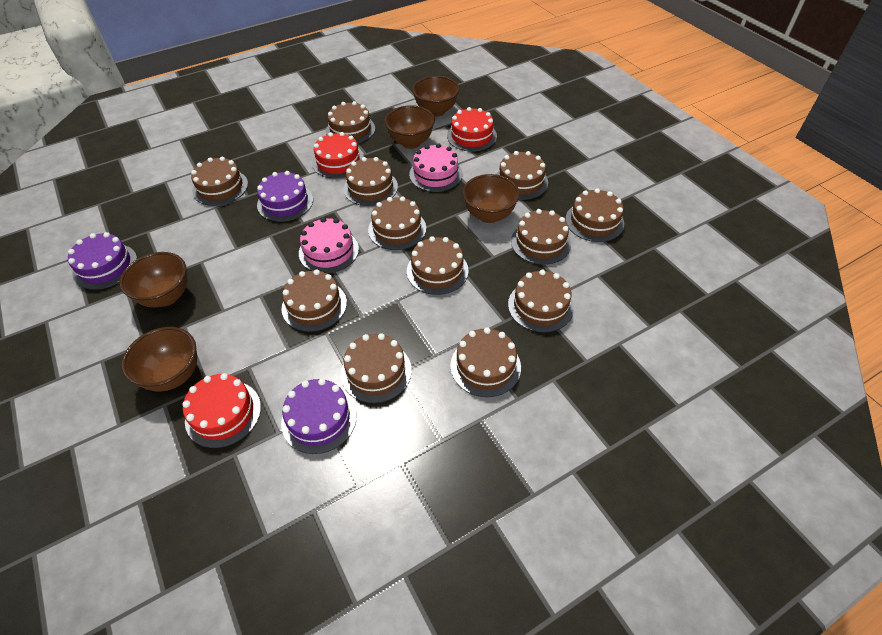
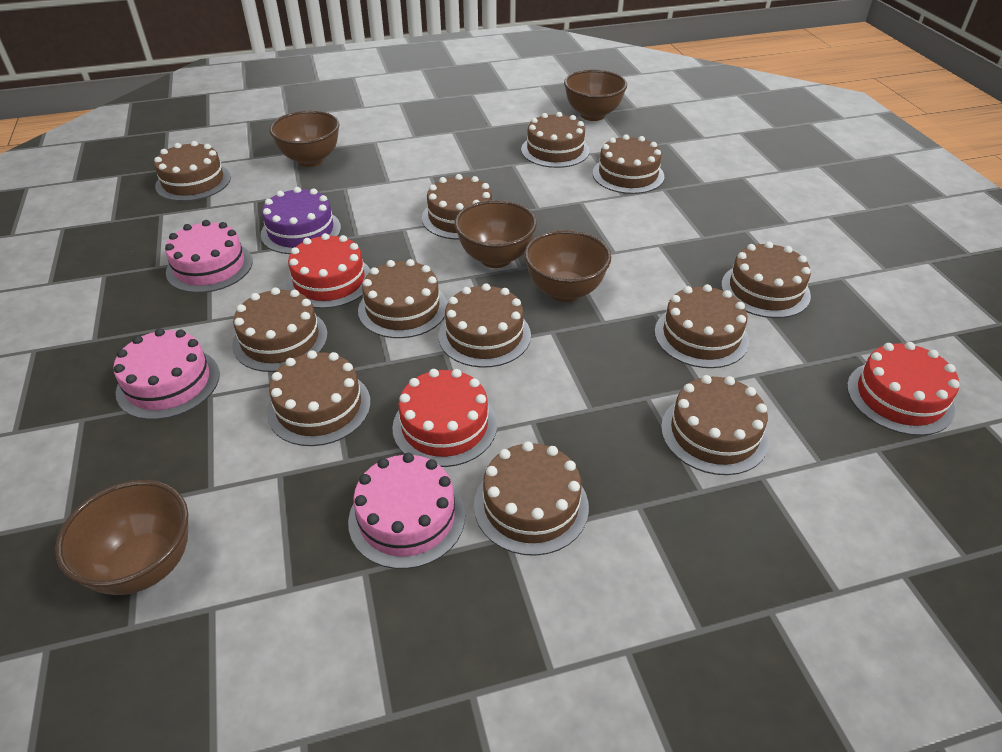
pink cake: [299,217,359,273] [409,143,463,192] = 2 -> [113,328,220,420] [165,220,253,293] [348,453,465,569] = 3
purple cake: [68,232,137,290] [257,171,313,222] [281,378,357,454] = 3 -> [261,187,341,254] = 1

